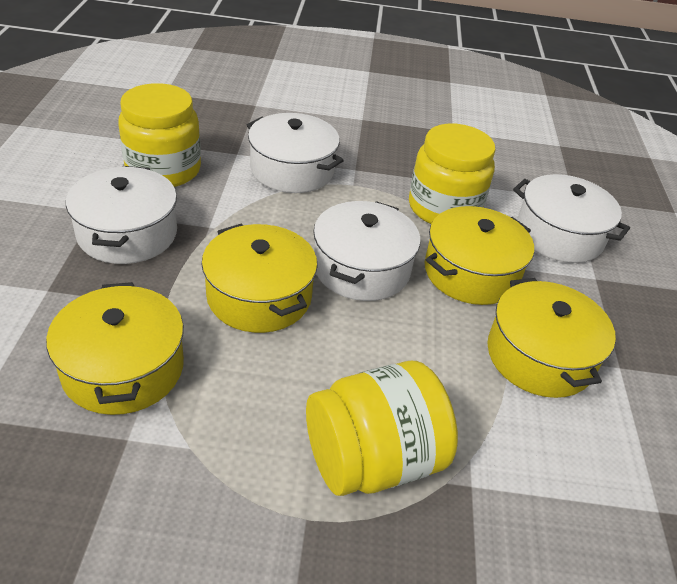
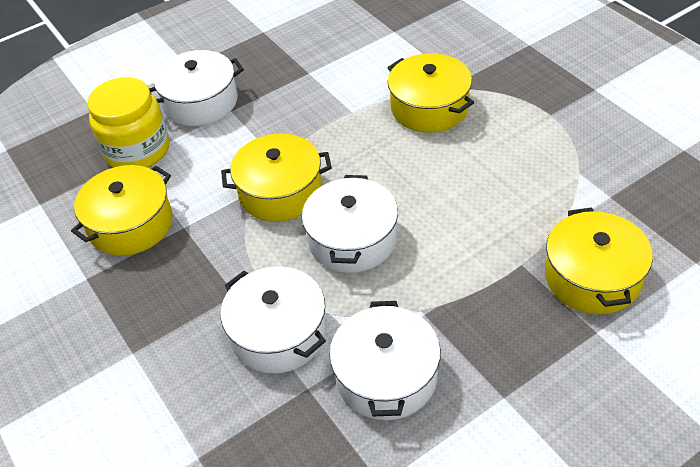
yellow jar: [118,83,201,187] [306,361,458,496] [409,124,495,224] = 3 -> [87,77,170,168] = 1

